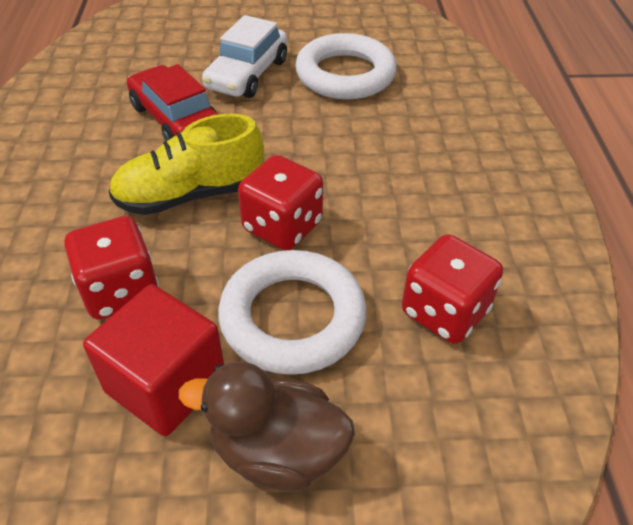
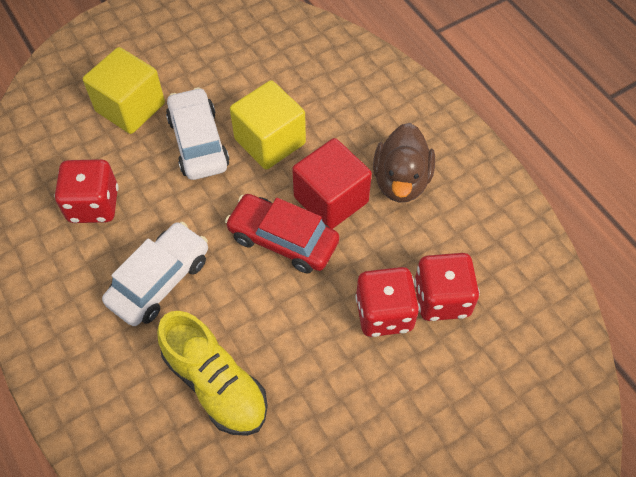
white car: [202,15,287,98] = 1 -> [102,222,208,326] [166,87,230,180] = 2
white ring: [218,250,367,375] [295,33,397,99] = 2 -> none = 0
yellow cube: none = 0 -> [83,47,165,134] [230,80,306,170] = 2

